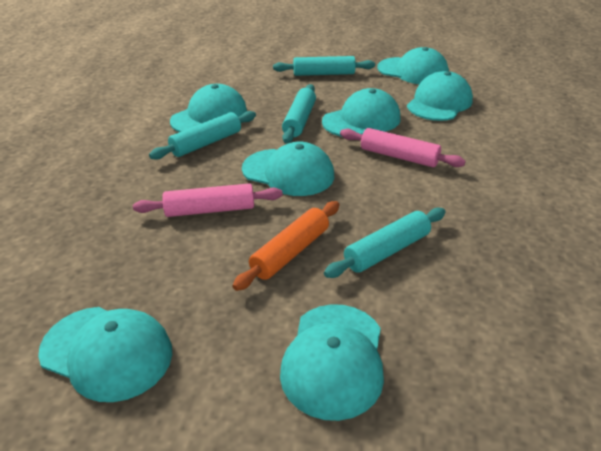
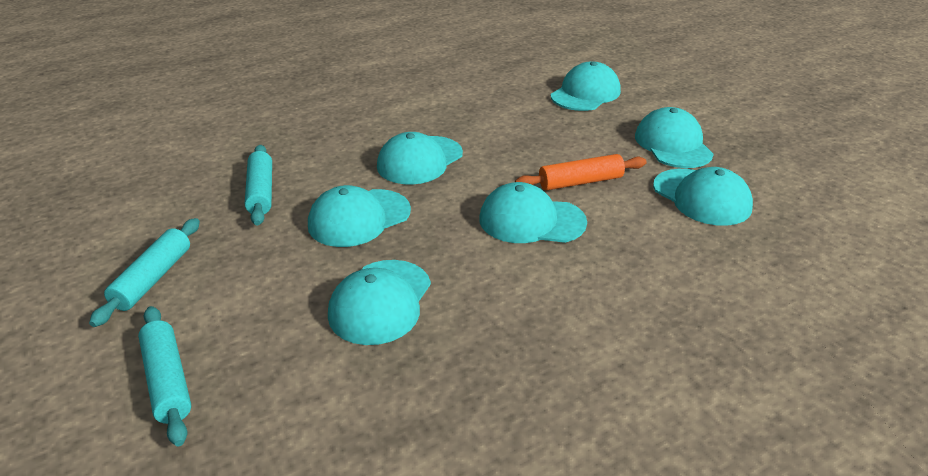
pink rolling pin: [133,183,283,217] [340,128,466,167] = 2 -> none = 0
turquoise rolling pin: [149,111,256,160] [273,56,375,76] [282,84,316,143] [324,207,446,278] = 4 -> [89,218,200,327] [138,306,191,446] [245,145,272,226] = 3

